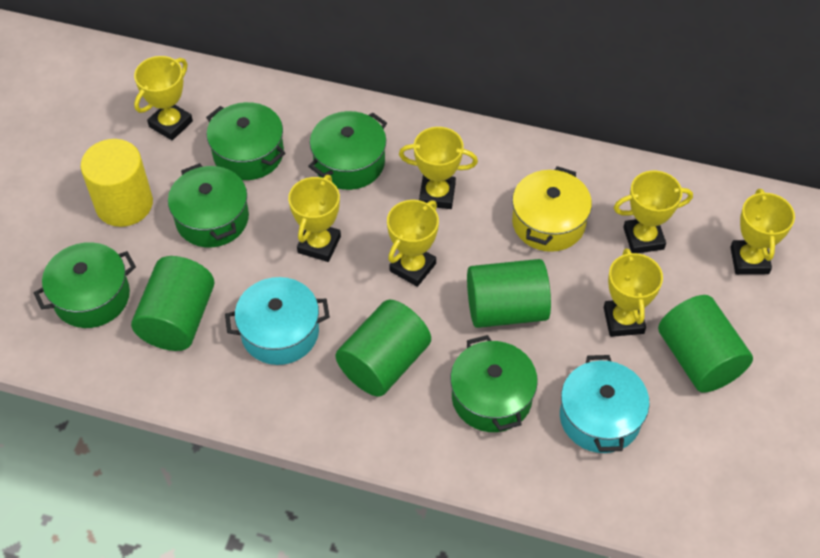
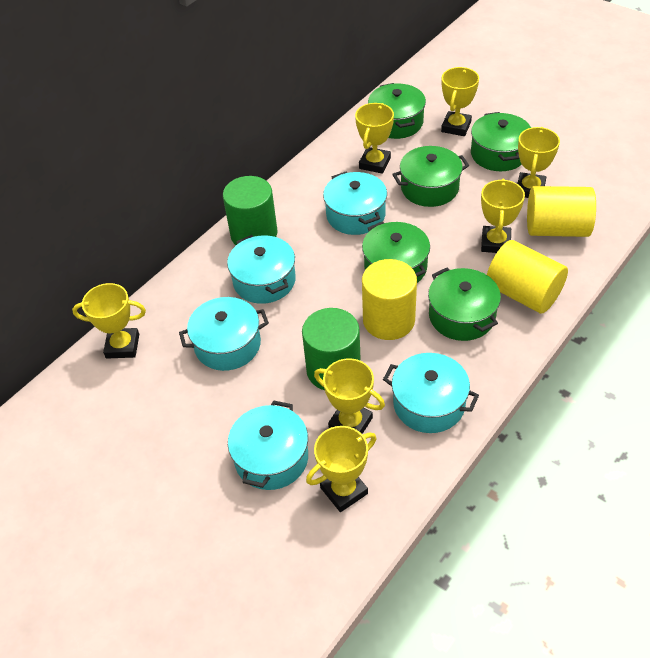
green cylinder: [131,256,214,351] [335,300,431,397] [467,259,551,328] [658,295,753,392] = 4 -> [223,176,277,245] [302,308,361,390] = 2
turquoise pot: [225,277,330,365] [560,355,649,453] = 2 -> [179,297,269,371] [227,235,296,304] [228,400,308,490] [323,172,387,235] [383,353,479,433] = 5
yellow cylinder: [81,139,153,227] = 1 -> [362,259,417,340] [487,240,568,314] [527,186,596,237] = 3
yellow pot: [512,166,592,252] = 1 -> none = 0

